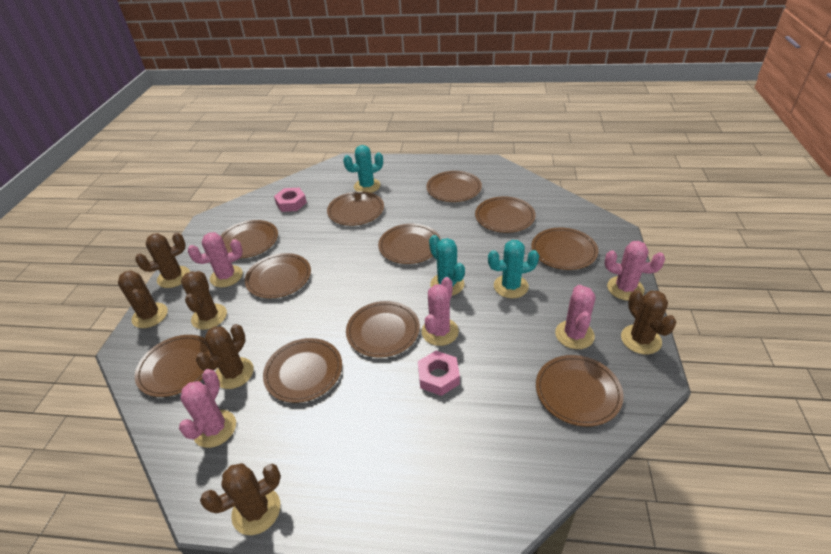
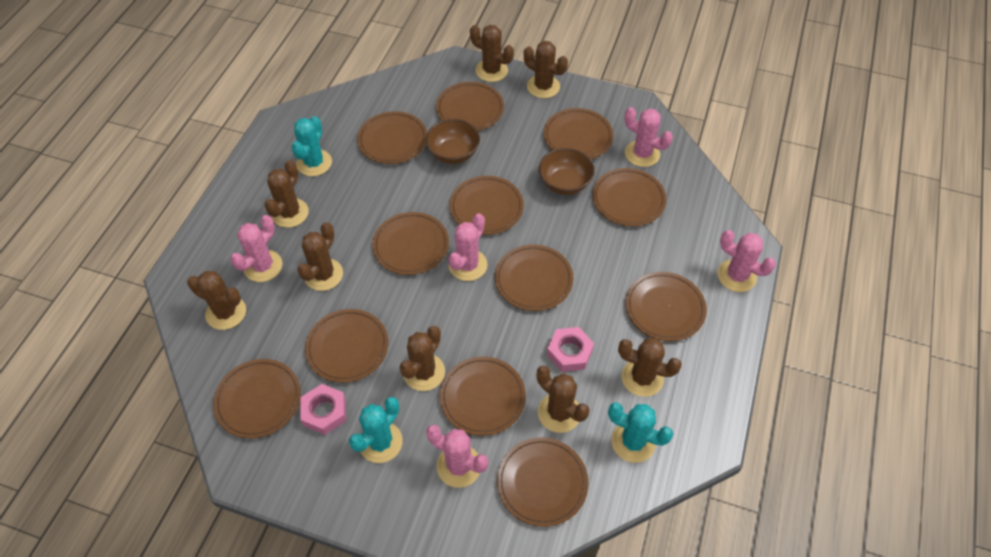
brown bowl: none = 0 -> [426,119,480,164] [539,148,595,195] = 2
brown cactus: [118,270,168,328] [135,233,190,288] [181,271,227,330] [196,324,254,389] [200,463,281,535] [621,290,677,354] = 6 -> [187,271,246,330] [264,160,309,228] [297,222,343,291] [399,326,445,391] [470,25,514,82] [524,41,568,98] [537,366,590,433] [618,338,682,397] = 8
brown plate: [135,335,211,397] [220,220,278,259] [245,253,311,298] [263,338,342,403] [327,191,384,226] [346,301,420,358] [378,224,441,264] [426,171,482,202] [475,197,536,233] [531,227,598,270] [536,355,624,427] = 11 -> [213,359,301,438] [305,309,388,383] [357,111,427,164] [372,212,449,275] [436,82,504,131] [440,357,526,436] [450,176,524,235] [495,245,574,311] [497,437,588,527] [544,108,614,159] [593,168,667,226] [626,272,707,341] = 12

